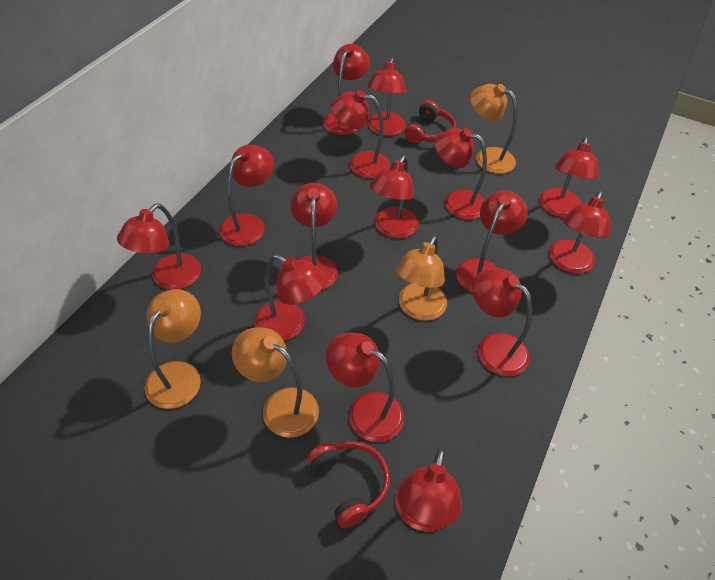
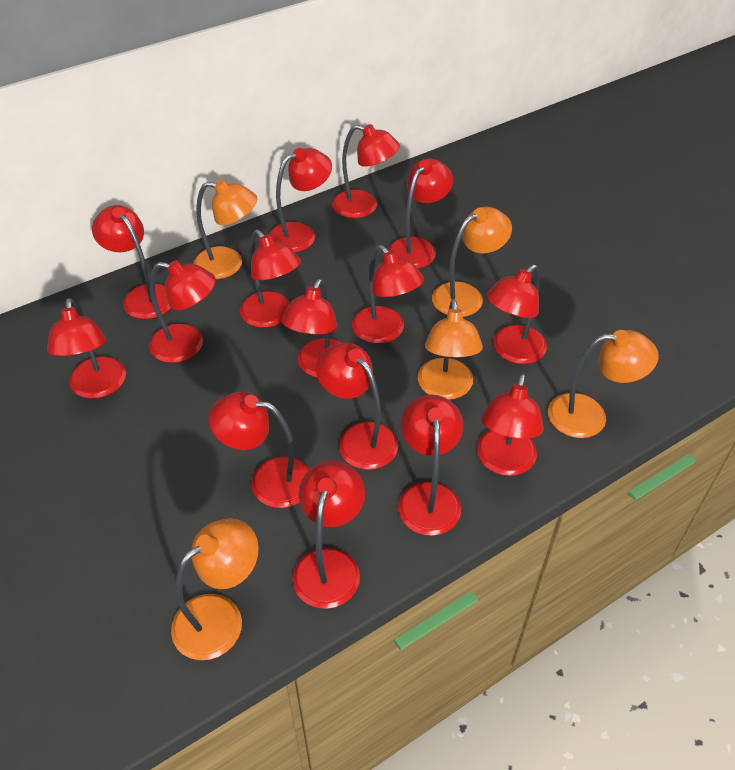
orange lamp: [145,289,201,409] [232,327,319,438] [395,236,447,321] [470,84,517,174] = 4 -> [171,518,259,660] [193,180,257,279] [418,299,483,400] [432,207,512,317] [548,330,659,438] = 5
red headphones: [307,441,390,528] [404,100,456,144] = 2 -> none = 0

